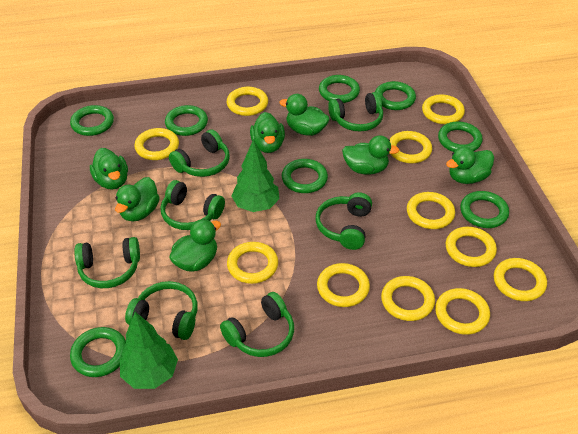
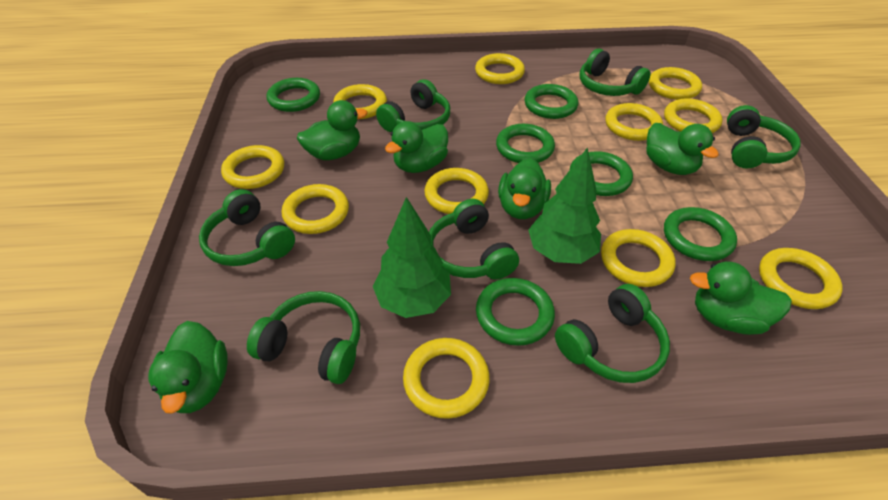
green duck: [90,148,128,190] [115,177,160,222] [169,219,221,272] [250,112,285,153] [279,94,330,136] [342,135,399,175] [446,146,494,184] = 7 -> [148,321,228,414] [297,100,368,160] [385,121,448,173] [498,158,551,219] [646,123,719,175] [690,262,792,335] = 6
green ring: [70,105,114,136] [70,327,126,377] [165,105,208,136] [282,159,328,193] [319,75,360,103] [375,81,416,110] [438,121,483,152] [460,191,509,228] = 8 -> [267,78,320,112] [476,278,555,346] [496,124,555,163] [524,84,578,119] [570,151,633,196] [664,207,737,261] = 6

